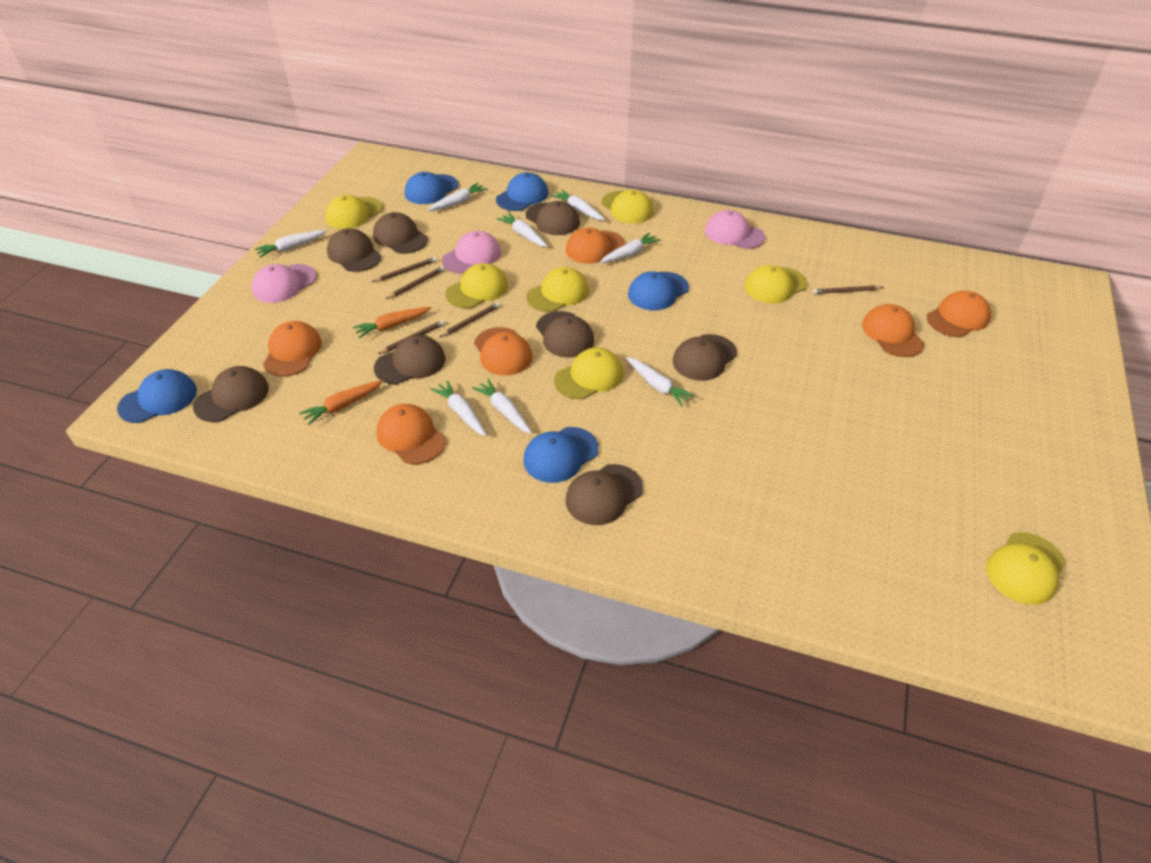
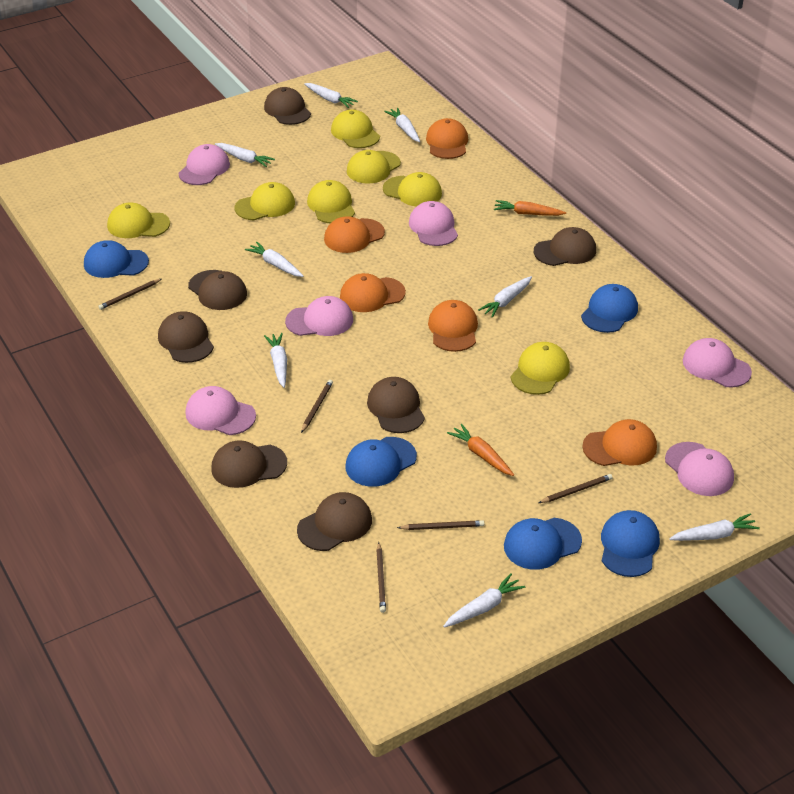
brown cap: [193,366,269,422] [327,228,381,272] [373,212,428,254] [374,335,445,385] [526,201,580,235] [536,311,594,358] [566,464,643,525] [673,334,737,381] = 8 -> [158,311,214,363] [188,270,247,310] [211,440,287,488] [264,87,311,125] [297,492,372,551] [367,377,425,433] [534,227,596,266] = 7
orange cap: [263,321,322,376] [376,404,446,464] [474,327,532,376] [566,227,625,264] [862,304,924,357] [927,291,991,337] = 6 -> [324,216,385,253] [340,273,406,312] [426,118,468,159] [428,300,478,352] [582,419,657,466] = 5
pink cap: [252,264,317,303] [442,231,501,274] [705,210,765,249] = 3 -> [178,144,230,185] [185,386,256,435] [285,296,353,336] [409,201,458,246] [665,442,734,496] [683,338,752,387] = 6

